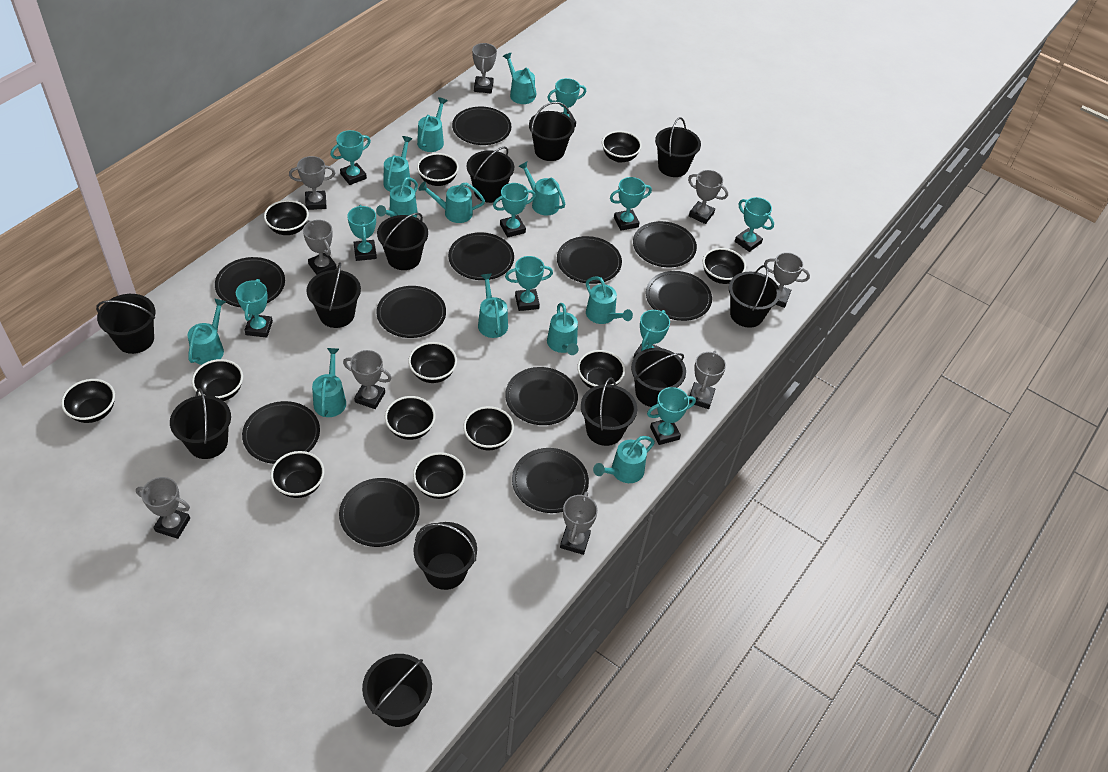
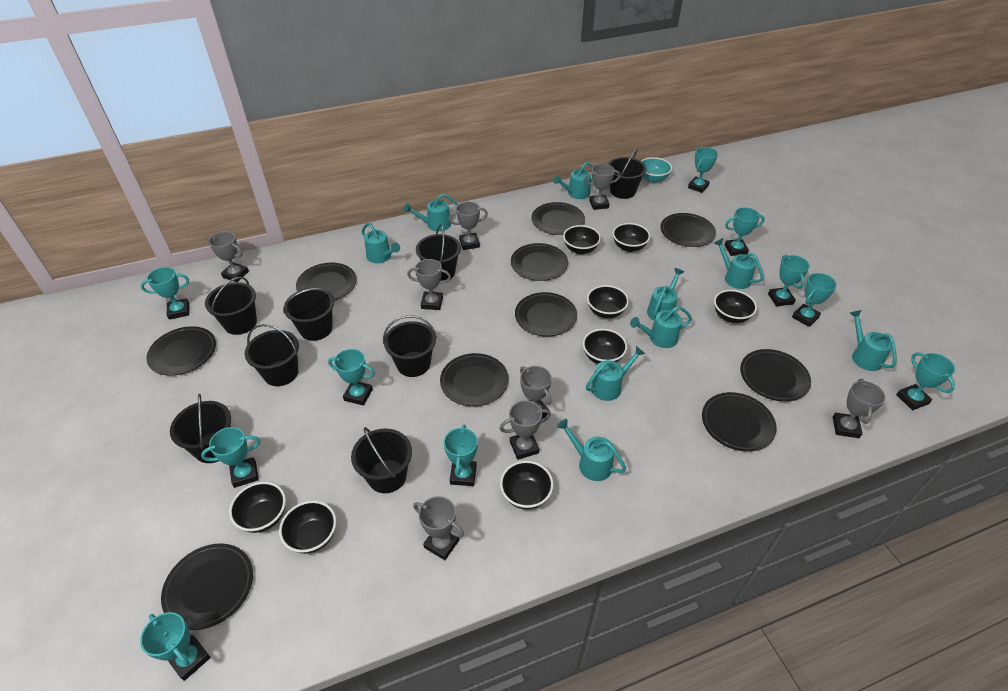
black bowl: [61,379,115,423] [192,359,243,401] [264,200,309,235] [271,451,324,498] [385,396,436,440] [408,342,457,383] [413,452,466,499] [417,153,459,186] [463,406,514,450] [577,350,625,388] [602,131,642,163] [703,248,746,284] = 12 -> [229,482,286,533] [279,500,336,554] [500,461,554,510] [563,225,601,254] [583,329,627,364] [587,285,629,318] [612,223,650,252] [714,290,757,323] = 8
black bucket: [96,294,155,354] [170,388,231,459] [306,262,361,328] [362,654,432,727] [377,213,428,270] [413,522,477,590] [467,147,514,203] [529,102,575,161] [581,377,637,446] [631,348,686,407] [655,117,701,177] [729,265,780,328] = 12 -> [170,394,231,463] [205,277,257,335] [245,324,299,386] [283,288,334,341] [351,427,412,493] [383,315,437,377] [416,224,461,281] [608,149,646,199] = 8
black plate: [215,257,285,307] [242,401,320,464] [339,478,420,547] [376,286,446,338] [448,233,514,280] [452,107,511,145] [505,367,578,425] [512,448,589,513] [557,236,622,284] [633,221,697,267] [646,271,712,321] = 11 -> [146,326,216,376] [161,543,253,630] [296,263,356,301] [440,353,509,406] [511,243,568,281] [515,292,577,337] [531,202,585,235] [661,213,716,247] [702,392,777,452] [740,349,811,402] = 10
grey trophy: [136,477,190,539] [289,156,335,210] [303,220,337,275] [343,350,392,409] [472,43,497,93] [560,492,598,555] [688,170,728,224] [689,351,726,409] [764,252,810,308] = 9 -> [207,231,249,282] [407,259,451,310] [413,496,464,560] [449,201,488,250] [500,400,551,460] [520,366,552,419] [584,164,621,210] [833,379,885,438] = 8
turquoise bowl: none = 0 -> [641,157,672,183] = 1
turquoise watering can: [188,298,226,365] [312,348,346,417] [376,177,418,217] [383,136,412,192] [417,97,448,152] [419,181,485,223] [478,273,508,338] [503,53,536,104] [519,161,565,216] [547,303,579,355] [586,276,633,324] [593,436,655,483] = 12 -> [362,223,400,263] [404,194,458,232] [553,162,594,199] [557,419,626,481] [586,346,645,401] [630,306,692,348] [647,268,684,321] [714,238,763,289] [850,310,897,371] = 9

